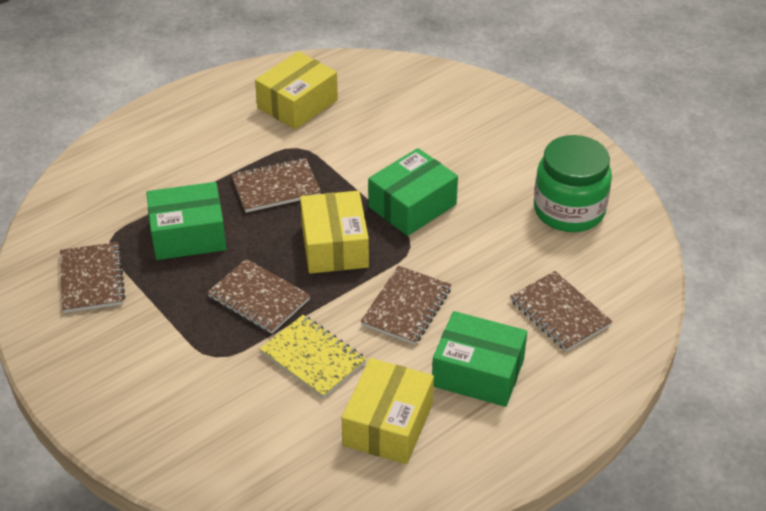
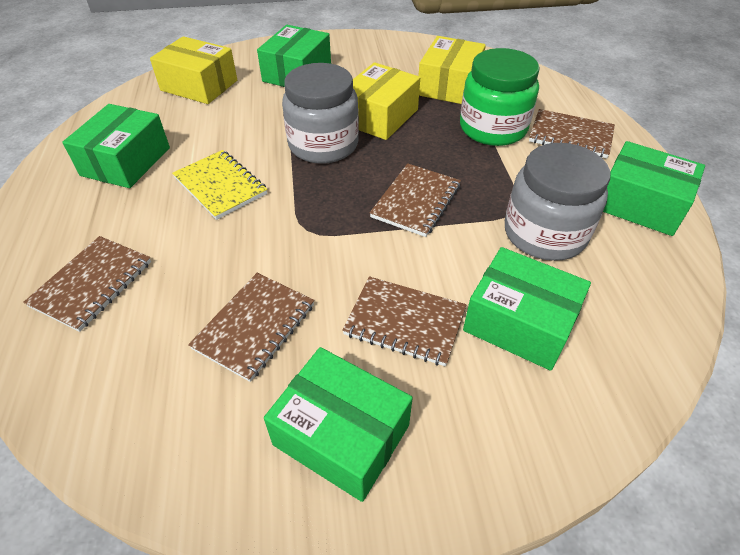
green box: [146,182,227,260] [368,148,458,236] [432,311,527,407] = 3 -> [62,104,170,188] [257,25,331,87] [264,347,413,502] [463,247,591,371] [603,141,705,236] = 5
grey jar: none = 0 -> [282,63,359,164] [505,143,610,261] = 2

